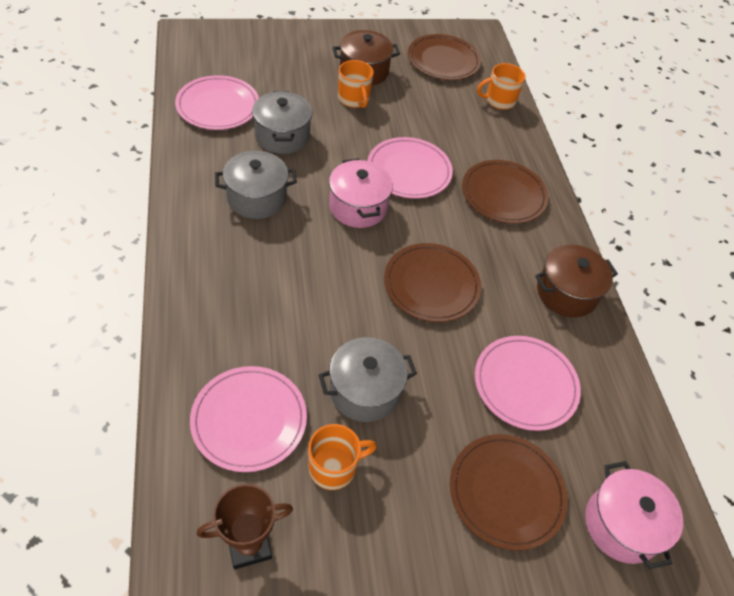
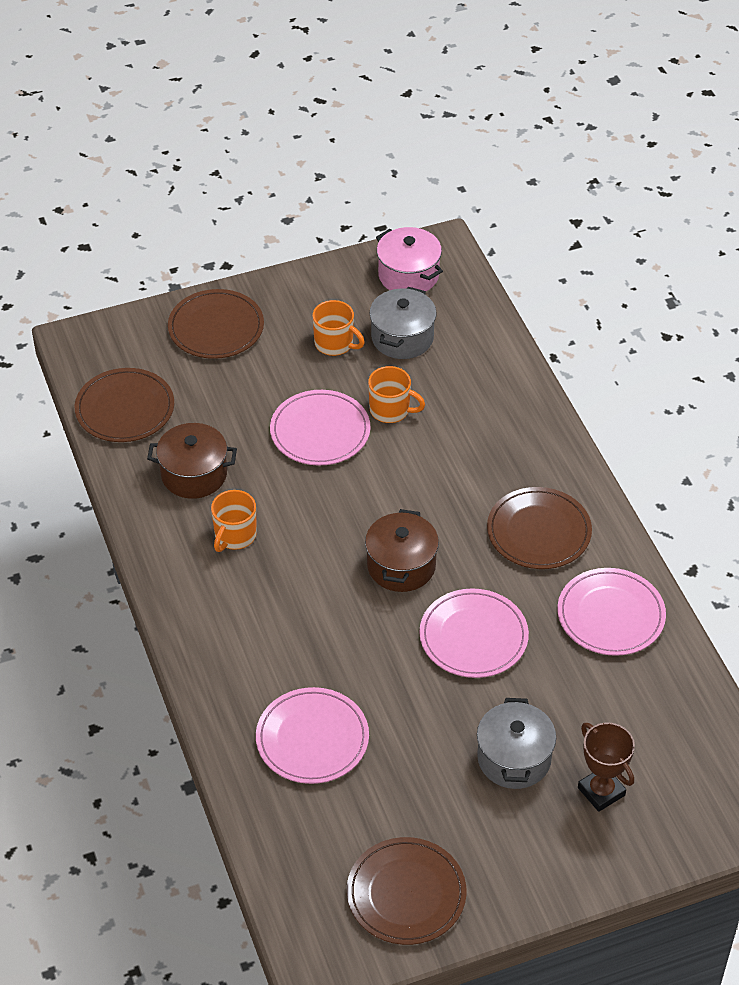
grey pot: [215,151,297,219] [252,91,312,154] [319,337,417,422] = 3 -> [369,287,437,359] [477,698,556,789] = 2
pink pot: [329,158,393,228] [585,461,683,569] = 2 -> [376,227,443,291] = 1

